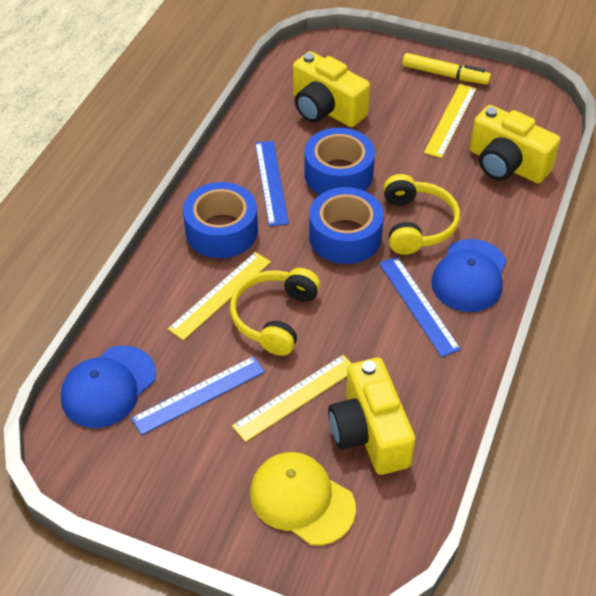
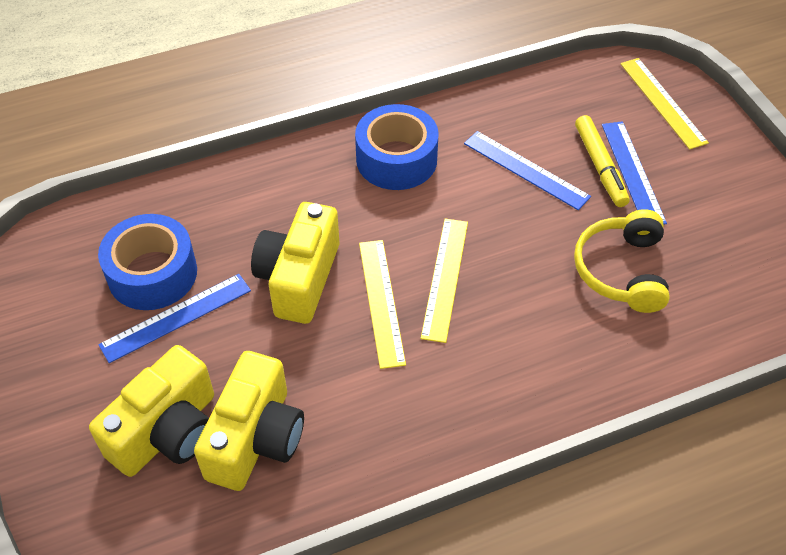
blue cap: [61,346,156,428] [431,239,507,312] = 2 -> none = 0
blue tape: [183,182,258,258] [304,128,375,195] [309,187,384,264] = 3 -> [98,214,197,310] [355,104,439,190] = 2
yellow cap: [250,452,356,545] = 1 -> none = 0
yellow headphones: [230,268,321,356] [384,174,460,255] = 2 -> [574,209,670,313] = 1

